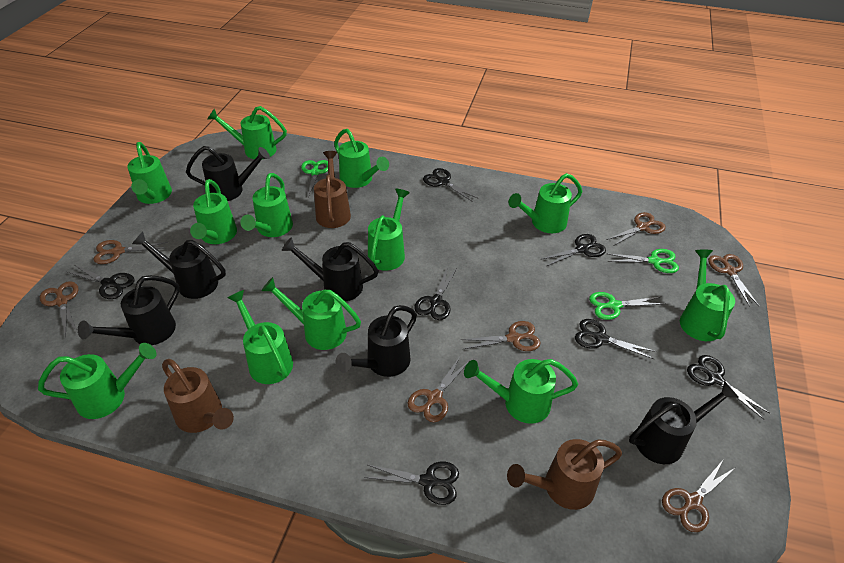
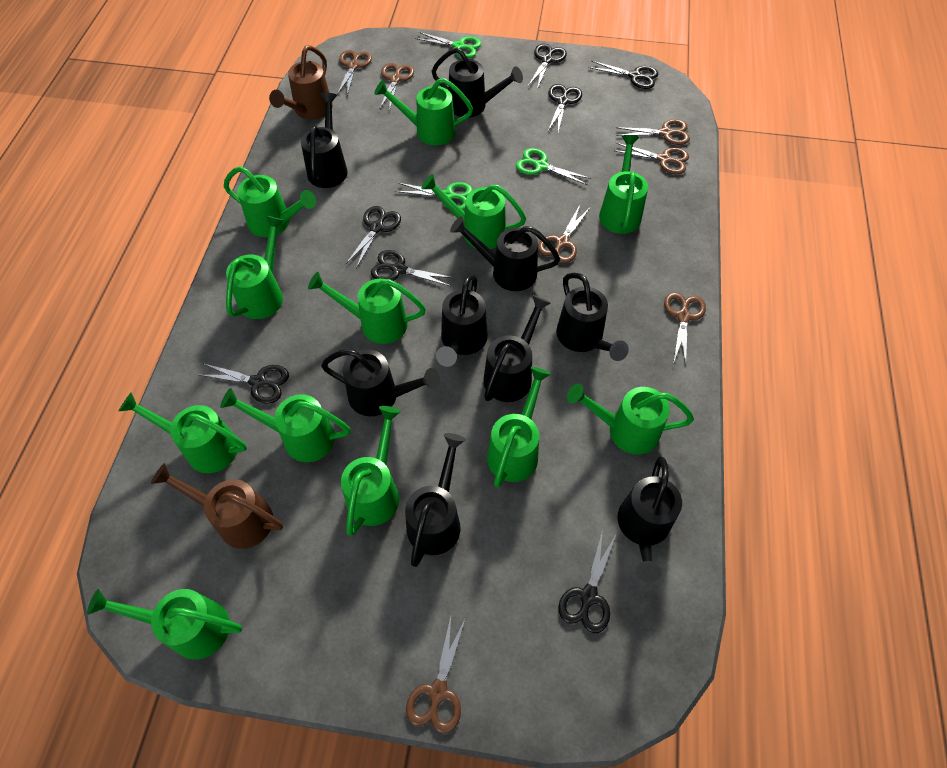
black watering can: [78,275,180,345] [132,232,226,299] [186,146,270,201] [282,237,379,301] [336,305,417,377] [629,381,739,464] = 6 -> [301,92,348,188] [321,349,440,416] [405,433,466,567] [432,47,523,117] [436,274,488,367] [450,216,560,291] [483,295,551,402] [556,273,629,361] [617,457,682,582] = 9
brown watering can: [162,359,234,433] [314,151,351,228] [507,439,622,510] = 3 -> [151,463,283,549] [269,45,333,120] = 2

